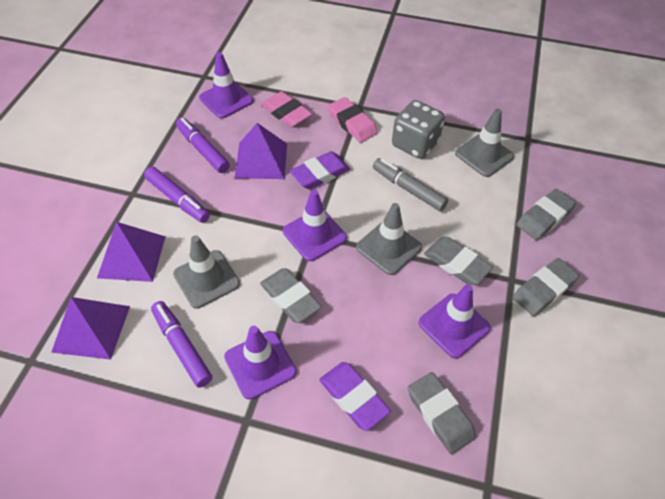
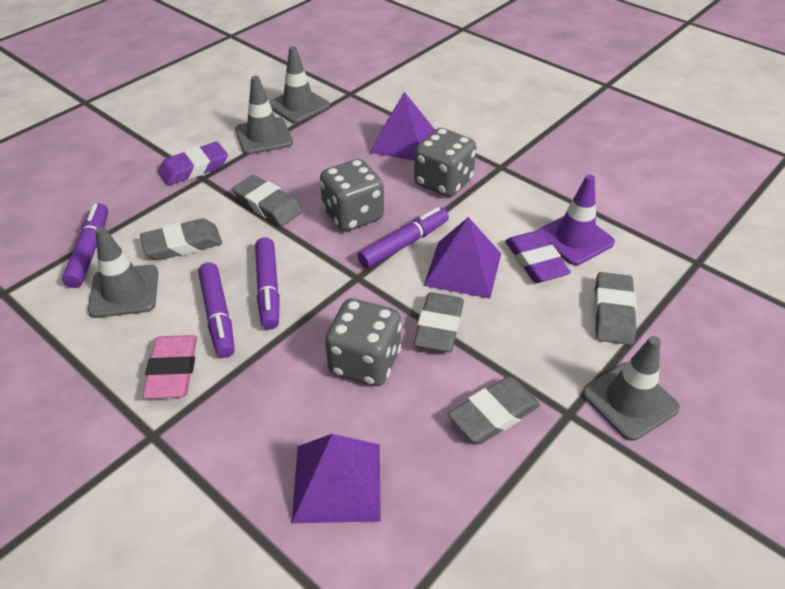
grey dice: [392,100,445,159] = 1 -> [320,159,384,231] [325,298,402,386] [414,128,476,197] = 3
grey marker: [373,158,448,211] = 1 -> none = 0
grey traffic cone: [173,235,240,308] [356,203,422,275] [455,109,514,177] = 3 -> [88,227,158,318] [235,76,293,155] [269,46,330,123] [582,336,680,441] = 4
pink eraser: [261,91,312,127] [328,97,378,143] = 2 -> [142,335,197,399] = 1
purple marker: [144,167,210,223] [151,301,212,388] [176,118,230,173] = 3 -> [62,203,108,288] [198,262,235,358] [255,237,280,330] [357,207,449,268] = 4
purple traffic cone: [199,52,254,118] [224,326,296,400] [283,190,347,261] [418,285,491,358] = 4 -> [537,175,615,265] = 1

